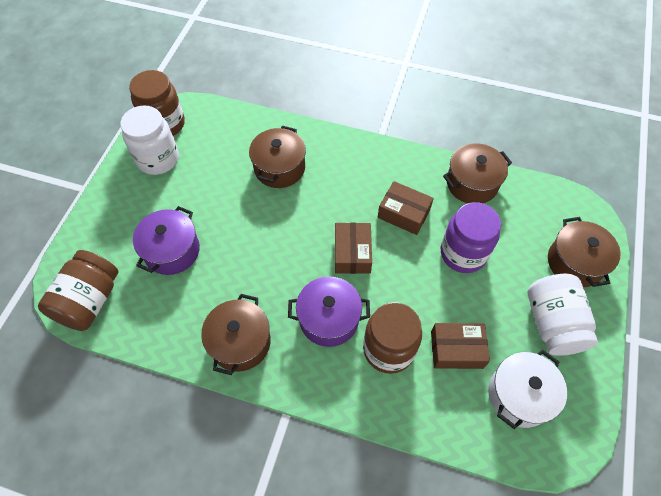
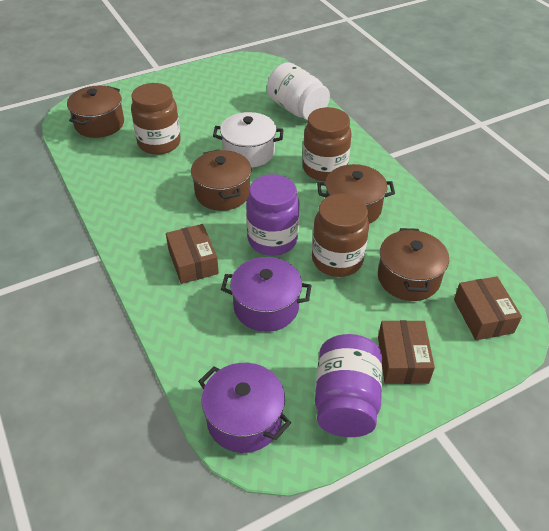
purple jar: [441,202,501,273] = 1 -> [246,174,299,256] [315,334,382,437] = 2
white jar: [120,105,179,175] [528,274,598,356] = 2 -> [267,62,330,120] = 1

